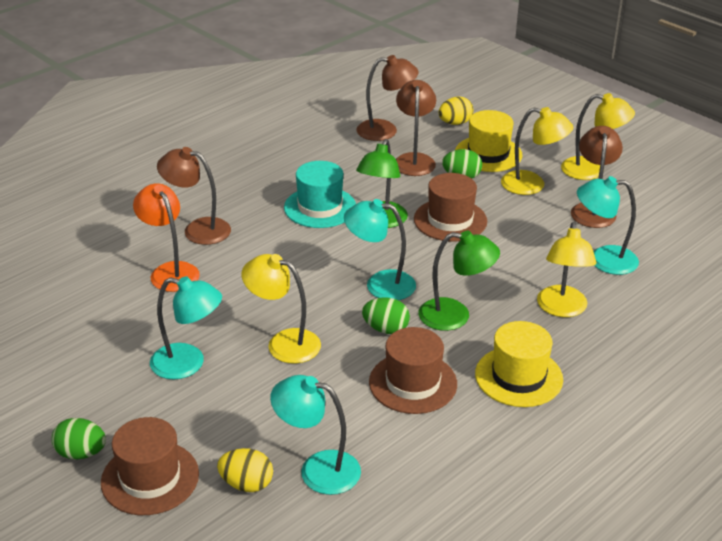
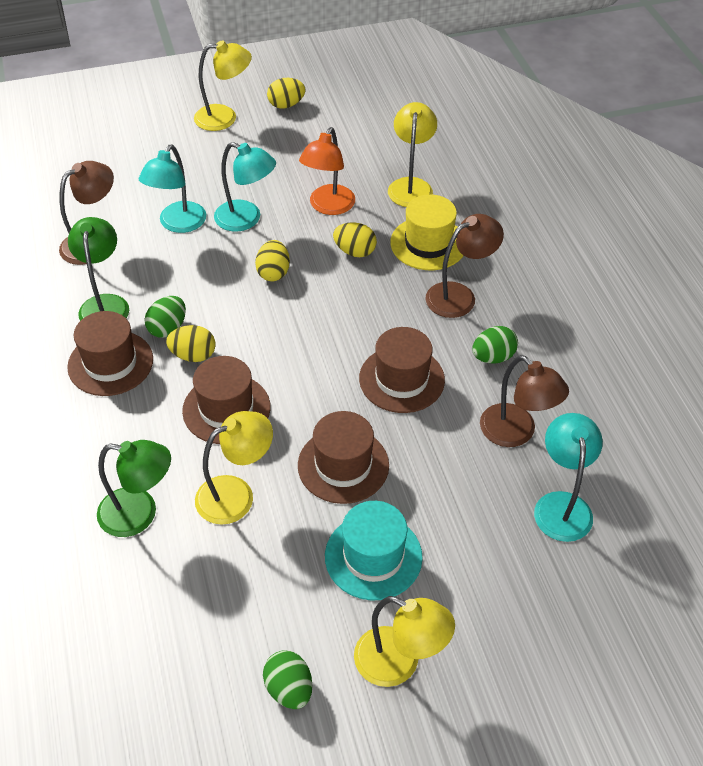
brown hat: [101,417,199,515] [369,327,457,414] [414,173,487,241] = 3 -> [67,311,153,396] [182,356,270,444] [298,411,389,504] [359,327,445,413] = 4
brown lamp: [157,147,231,245] [356,55,419,141] [396,80,436,176] [571,126,623,228] = 4 -> [59,161,114,265] [425,214,504,318] [480,355,569,447] = 3
turquoise lamp: [150,276,222,379] [270,375,361,495] [344,199,416,300] [577,176,639,275] = 4 -> [139,145,206,233] [214,142,276,232] [534,413,603,542] = 3
yellow egg: [217,448,273,492] [439,97,473,125] = 2 -> [166,325,215,362] [255,240,290,281] [267,78,306,109] [333,222,377,257] = 4
yellow hat: [455,110,522,172] [475,321,563,407] = 2 -> [390,194,464,270] = 1

